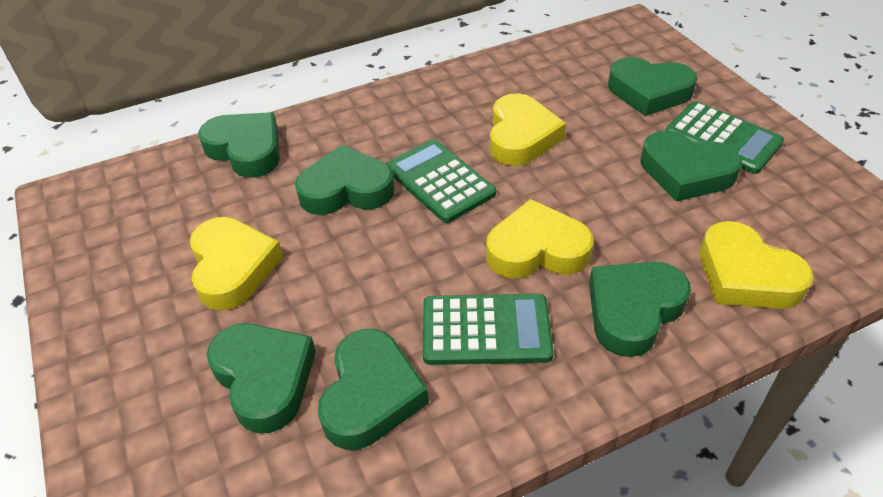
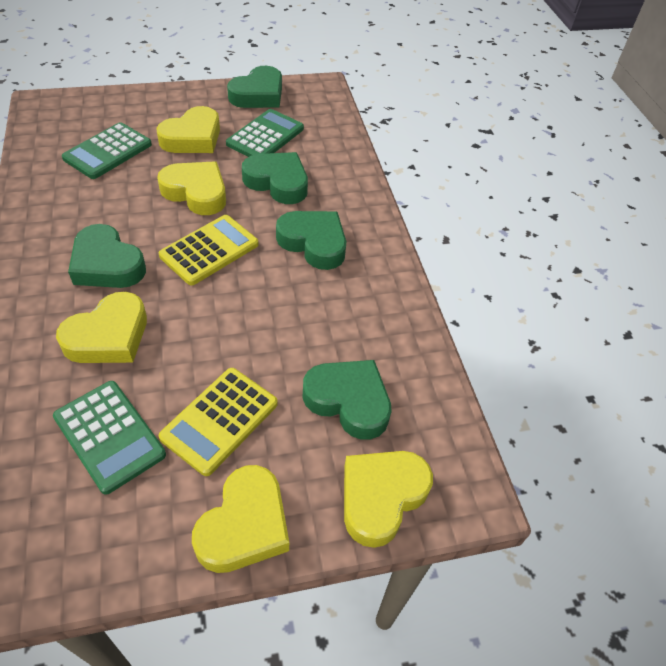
green heart: [198,112,280,178] [207,323,316,433] [295,145,394,215] [318,329,429,450] [589,262,691,357] [608,57,697,116] [640,130,742,202] = 7 -> [68,224,146,288] [227,66,282,108] [242,152,308,204] [276,211,346,270] [302,360,392,440] = 5
yellow calculator: none = 0 -> [159,215,259,285] [159,368,278,476] = 2
yellow heart: [190,217,283,310] [486,199,594,279] [490,93,566,166] [700,221,813,309] = 4 -> [56,292,147,363] [157,106,220,153] [157,161,226,215] [192,465,289,573] [344,451,433,548] = 5

